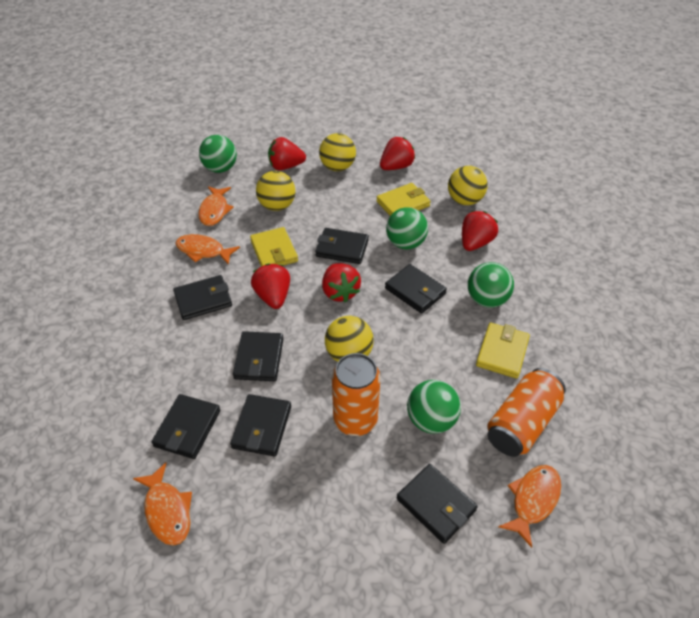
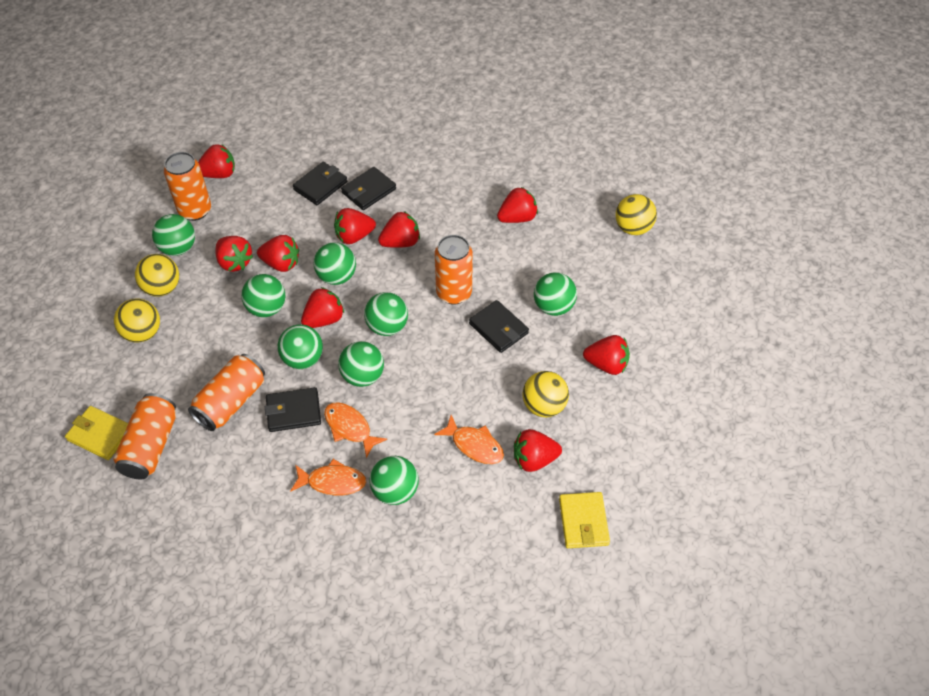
black wallet: [151,394,220,459] [173,275,232,320] [230,394,291,456] [233,331,283,381] [315,228,369,264] [385,264,447,313] [397,464,478,544] = 7 -> [265,387,321,432] [293,162,347,205] [341,167,396,210] [469,300,529,353] = 4
green ball: [199,135,237,173] [386,207,428,249] [407,380,461,434] [468,262,514,308] = 4 -> [152,214,195,256] [241,274,286,317] [278,324,323,369] [314,243,356,285] [338,341,384,387] [364,292,408,336] [369,456,419,505] [534,272,577,316] = 8
orange can: [332,353,381,436] [487,368,566,457] = 2 -> [113,393,176,480] [164,152,211,221] [188,354,265,431] [435,235,473,305] = 4
orange fish: [133,463,192,545] [175,234,240,265] [198,186,234,226] [498,465,561,548] = 4 -> [290,459,366,496] [324,402,387,458] [434,415,504,464] = 3
red strawberry: [251,263,290,309] [268,137,306,170] [322,263,361,303] [380,137,415,170] [462,211,498,251] = 5 -> [198,144,235,178] [215,236,253,272] [257,235,299,272] [301,287,344,328] [334,208,376,244] [378,211,420,248] [497,187,538,223] [514,429,562,472] [583,335,630,375] = 9
yellow wallet: [250,227,298,267] [376,183,431,216] [476,323,530,379] = 3 -> [65,406,128,460] [559,492,610,548] = 2

